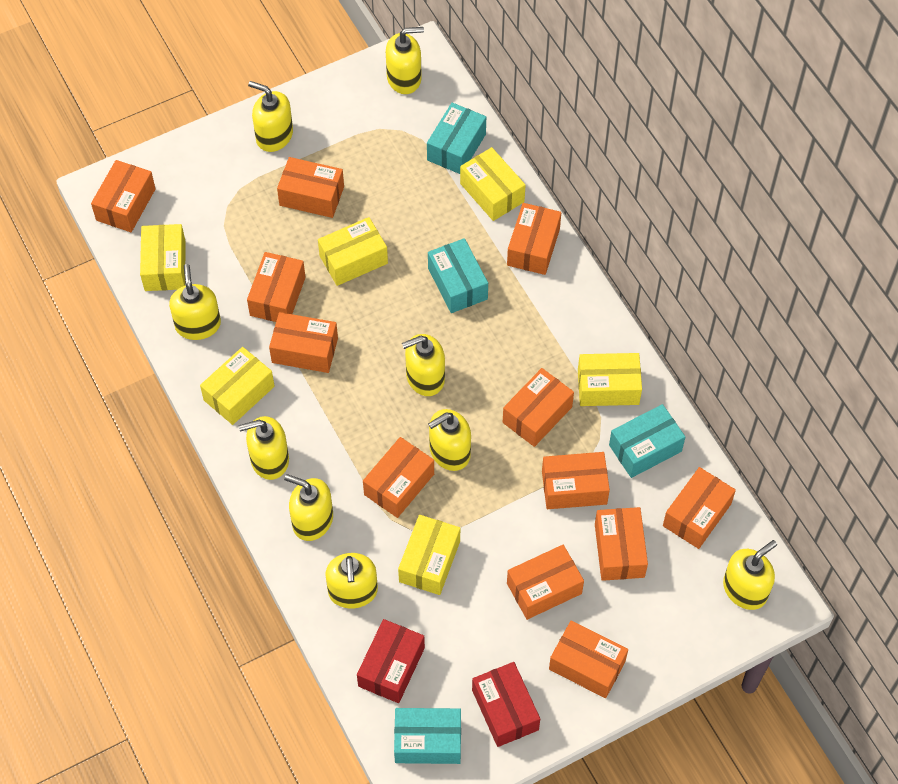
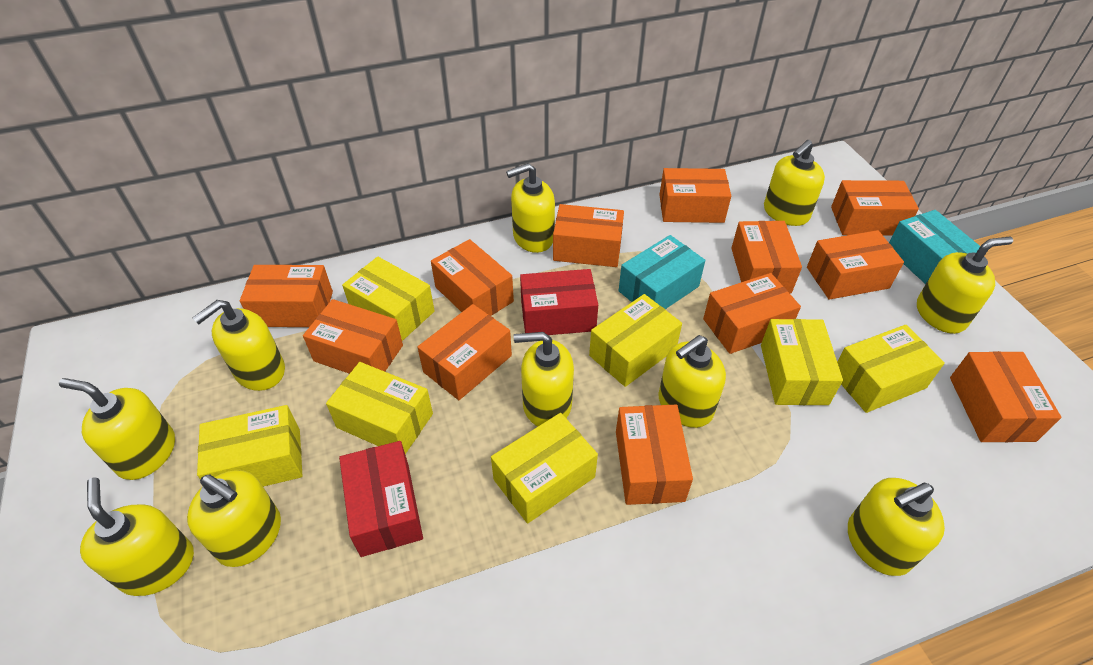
turquoise box: [394,708,461,764] [427,103,486,174] [428,238,488,313] [609,404,685,478] = 4 -> [619,235,705,309] [889,210,980,284] = 2
yellow box: [140,224,186,291] [200,347,275,425] [318,217,388,286] [398,515,460,595] [460,147,526,221] [578,353,642,406] = 6 -> [197,405,302,487] [326,362,433,454] [342,256,435,341] [491,413,598,524] [589,294,682,387] [761,319,843,405] [837,325,945,413] = 7
yellow soap dispenser: [169,264,221,340] [239,416,289,480] [248,81,293,152] [284,474,333,541] [325,553,378,609] [386,27,424,94] [402,334,445,396] [428,409,471,471] [723,540,777,610] = 9 -> [59,378,175,480] [80,477,194,596] [187,470,281,567] [193,300,285,391] [506,163,555,253] [514,332,574,426] [658,335,726,428] [764,140,825,226] [848,478,945,576] [917,237,1013,334] = 10

